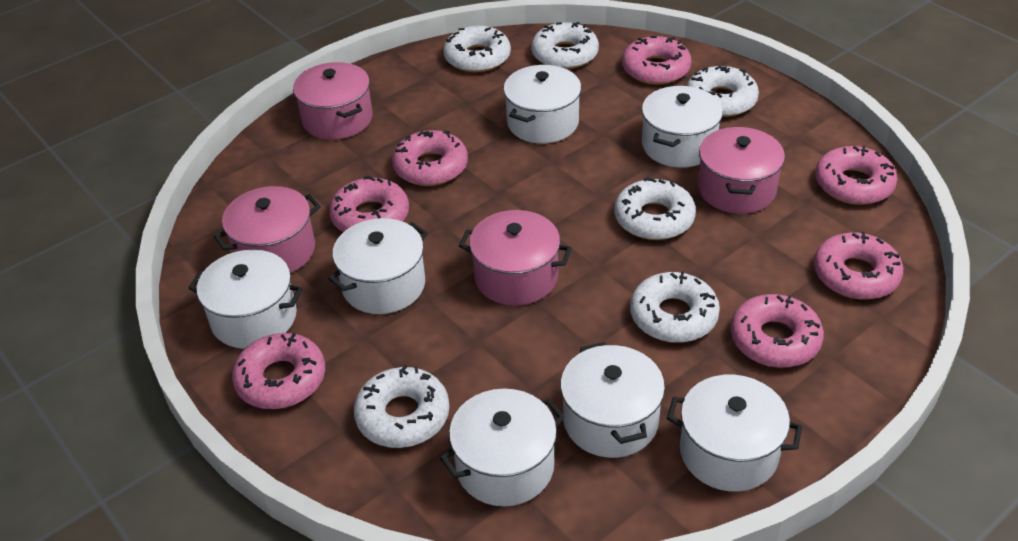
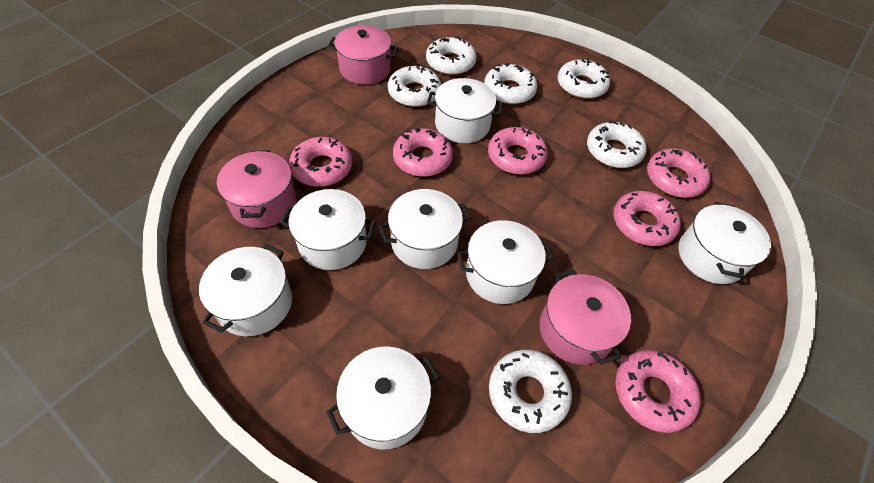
pink donut: [232,333,325,409] [329,175,409,232] [392,130,468,186] [622,36,692,85] [730,294,824,368] [814,232,903,299] [815,145,897,205] = 7 -> [289,137,352,187] [393,128,453,177] [488,127,548,175] [613,191,681,246] [615,350,700,433] [647,149,710,198] = 6
pink pot: [214,186,321,273] [293,62,373,140] [459,210,572,306] [698,127,785,214] = 4 -> [217,150,297,228] [328,25,398,85] [540,270,631,365] = 3

